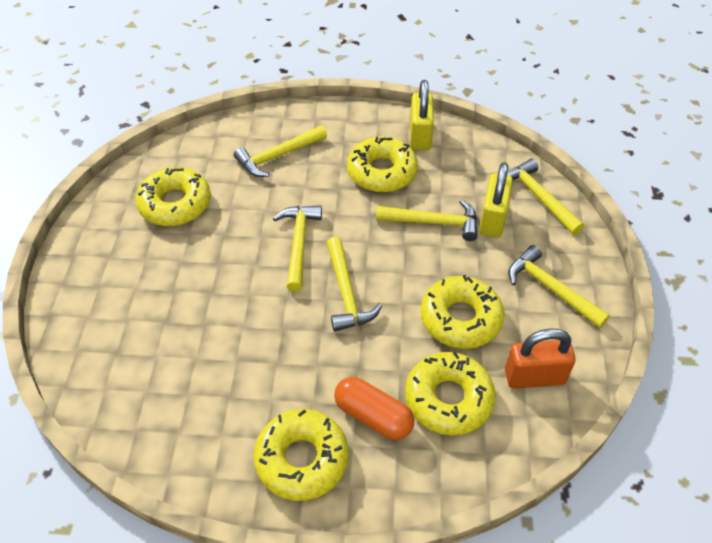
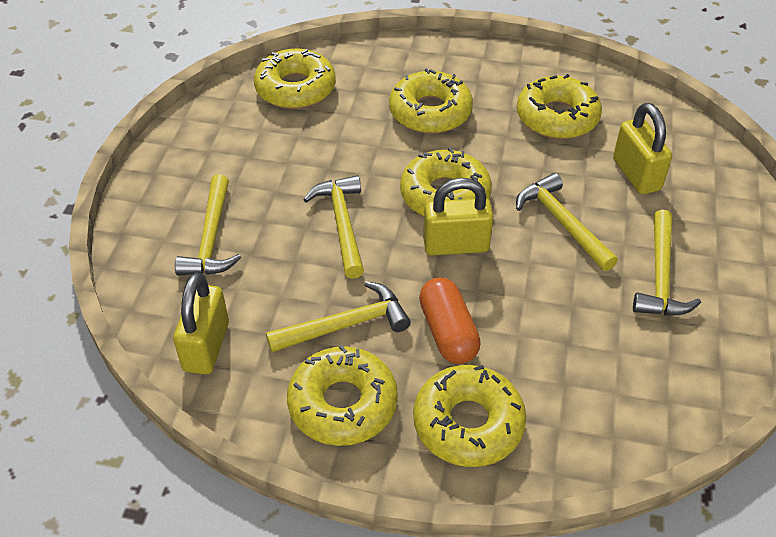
orange padlock: [505,329,576,389] = 1 -> none = 0
yellow donut: [136,167,211,226] [253,409,348,501] [347,137,418,192] [405,352,496,436] [421,275,504,349] = 5 -> [254,48,336,109] [287,345,398,446] [389,68,473,134] [400,147,492,216] [413,365,526,467] [517,74,602,139] = 6
yellow hammer: [234,126,327,177] [273,205,322,292] [327,237,382,331] [376,199,477,241] [507,159,584,235] [508,245,610,328] = 6 -> [175,175,241,276] [266,281,411,352] [303,175,364,279] [516,173,618,271] [633,210,701,316] = 5
yellow padlock: [410,80,434,150] [479,162,513,238] = 2 -> [173,272,229,375] [423,178,494,256] [613,103,672,194] = 3

